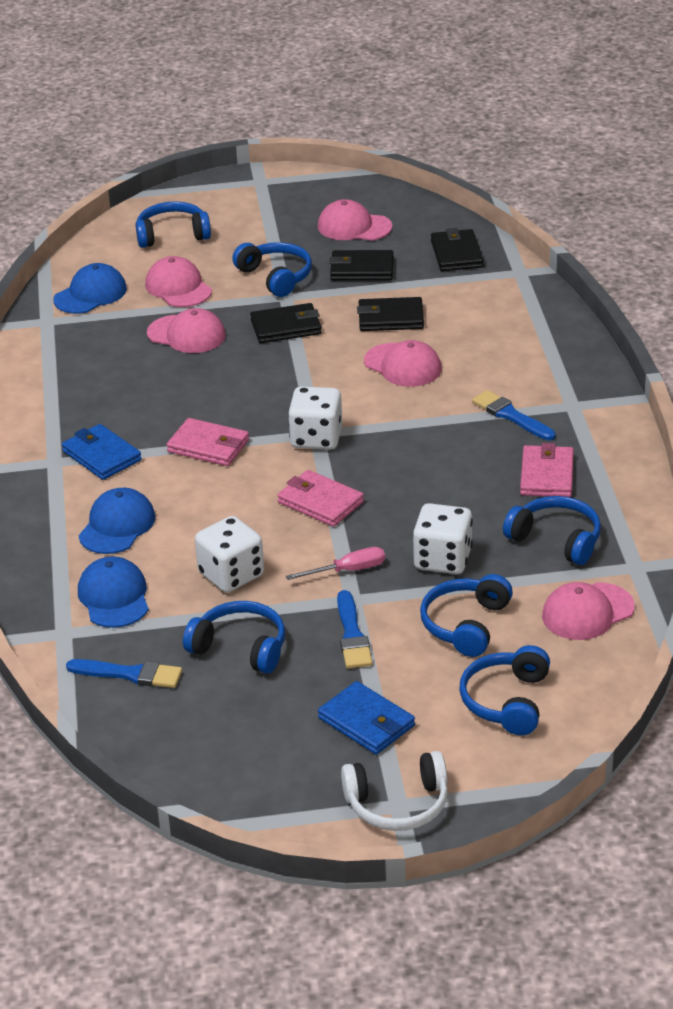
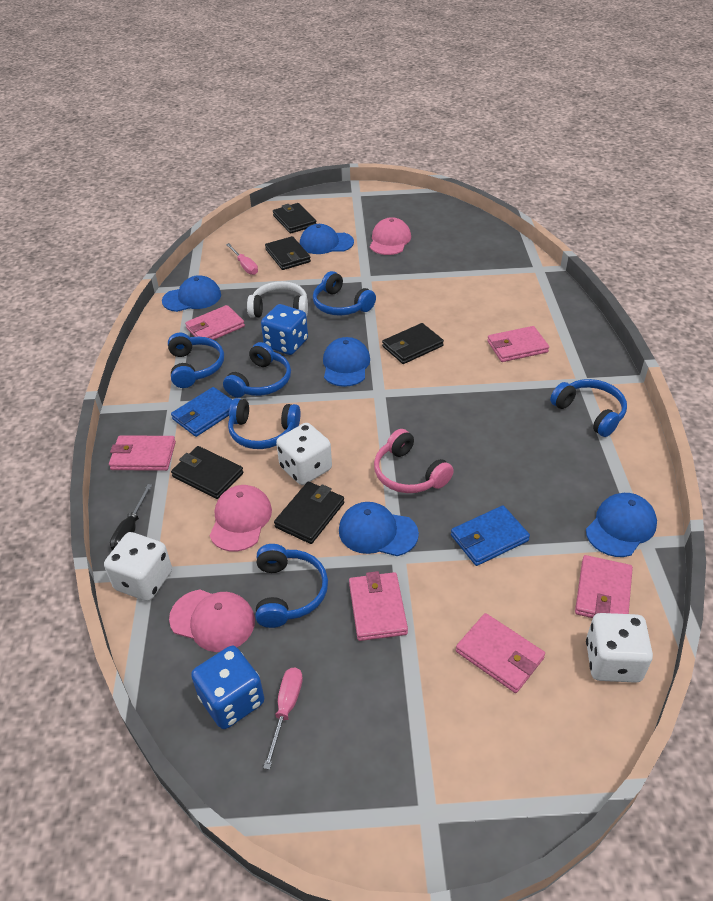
black screwdriver: none = 0 -> [110,484,152,550] = 1
black wallet: [250,303,322,343] [329,250,394,281] [357,297,424,331] [431,228,484,271] = 4 -> [171,446,244,499] [265,236,311,270] [273,203,316,234] [274,482,344,544] [382,323,444,364] = 5
blue brush: [66,659,182,688] [337,590,373,668] [472,390,556,441] = 3 -> none = 0
blue cap: [53,263,127,314] [78,488,155,554] [78,556,149,628] = 3 -> [162,275,221,312] [300,224,354,254] [323,337,370,387] [339,502,419,556] [586,493,657,557] = 5
blue dice: none = 0 -> [191,646,264,729] [261,304,308,355] = 2
pink cap: [145,256,212,307] [147,308,226,353] [318,199,392,241] [364,340,442,387] [542,582,635,640] = 5 -> [169,590,255,652] [210,485,272,552] [370,217,411,255] = 3
pink headphones: none = 0 -> [374,429,454,493] = 1
pink screwdriver: [286,547,385,580] = 1 -> [226,243,258,275] [263,667,303,770] = 2
pink wallet: [167,418,249,466] [277,470,364,527] [520,443,574,497] = 3 -> [109,435,176,471] [185,305,245,340] [349,571,408,641] [456,613,545,693] [487,326,549,362] [575,555,633,618] = 6

